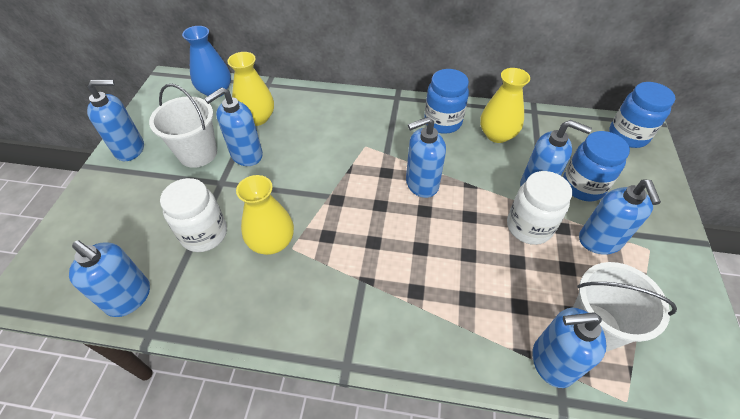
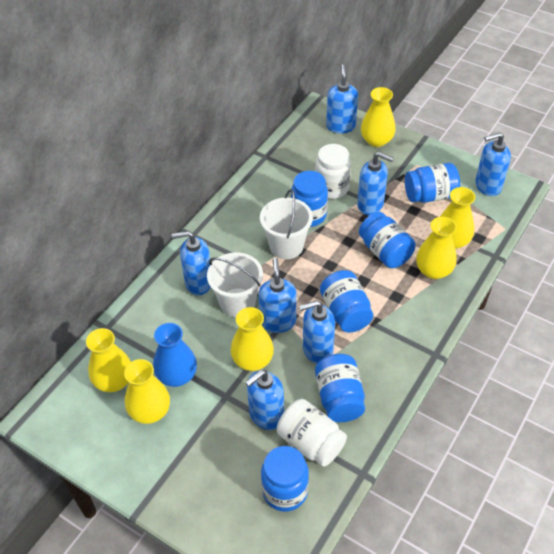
blue jar: [424,69,469,134] [563,131,630,201] [609,82,675,148] = 3 -> [261,446,309,512] [291,171,328,227] [315,354,365,422] [320,270,373,332] [359,212,416,268] [405,163,460,203] = 6
yellow vase: [227,52,274,126] [236,175,294,255] [480,68,530,143] = 3 -> [86,328,131,392] [124,359,170,424] [231,307,274,371] [361,87,396,147] [416,217,457,279] [440,187,475,249] = 6

